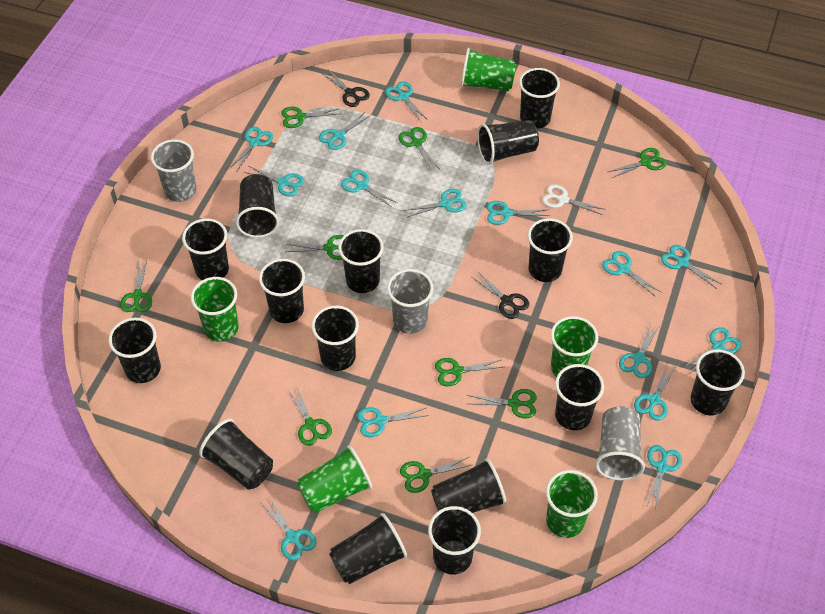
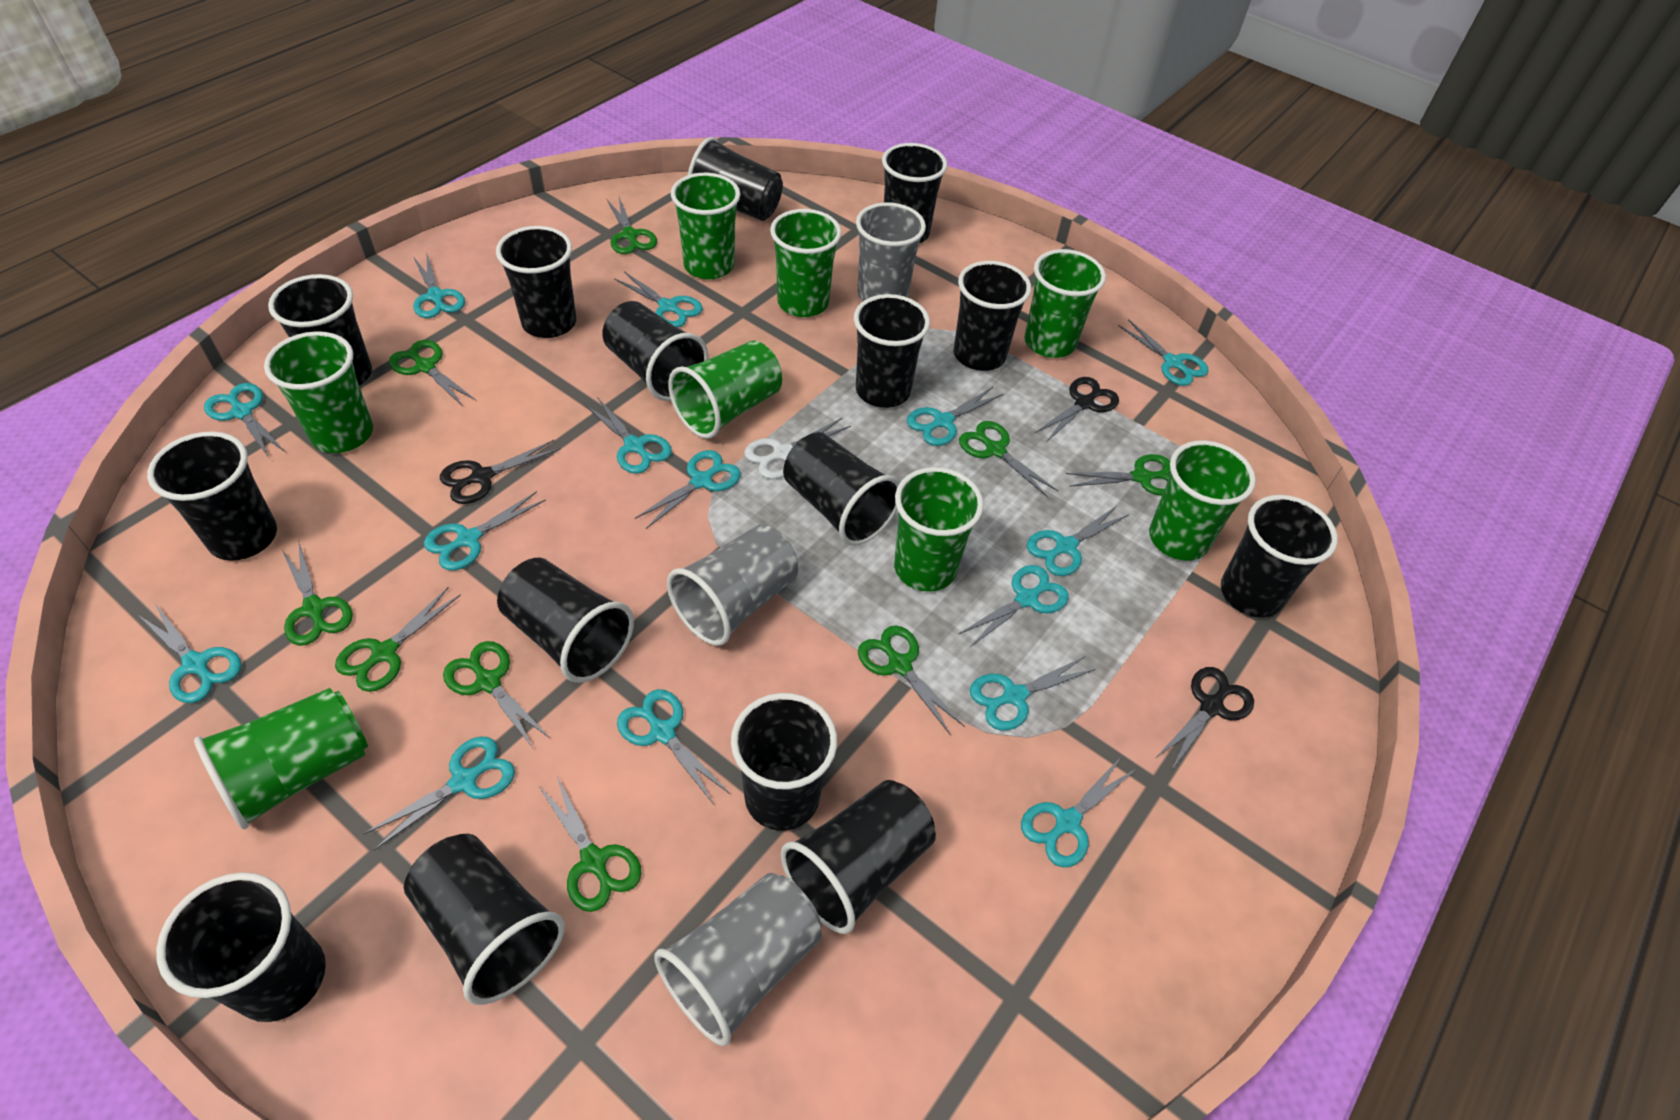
black scissors: [323,70,370,107] [472,272,529,319] = 2 -> [440,440,561,504] [1035,377,1119,442] [1157,667,1254,769] = 3
green cup: [191,277,239,342] [297,445,372,513] [460,48,516,91] [546,470,598,538] [551,316,598,377] = 5 -> [194,688,368,829] [264,331,373,453] [668,340,782,439] [671,173,740,280] [770,209,842,317] [894,467,984,592] [1024,249,1106,358] [1149,440,1256,561] = 8

